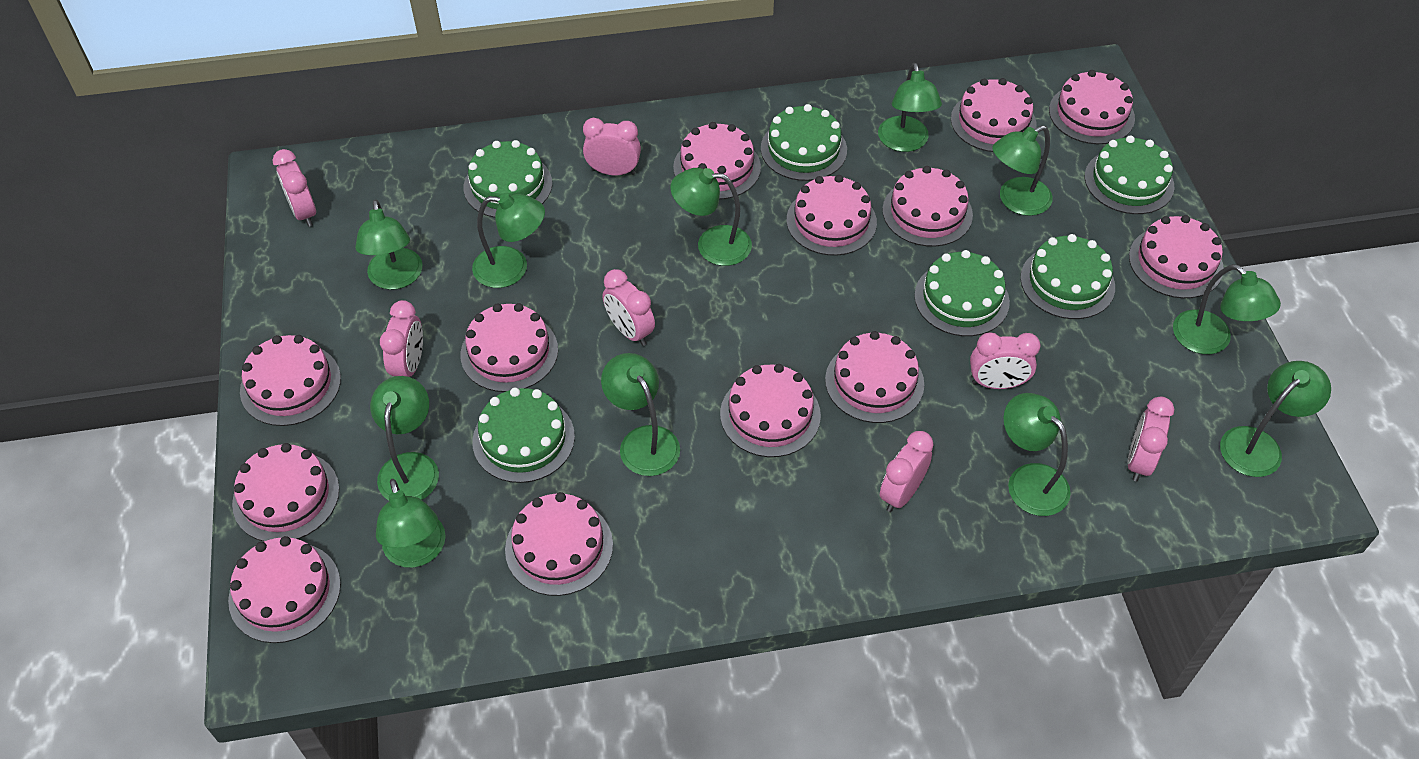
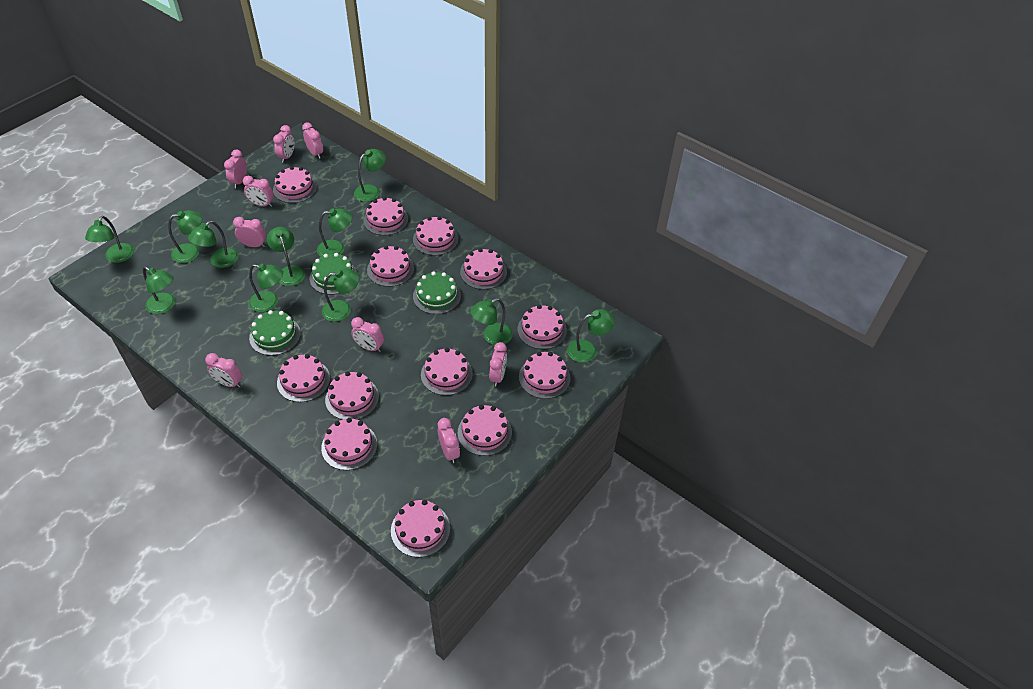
green cake: [464,140,552,218] [472,388,575,483] [761,104,847,181] [914,250,1010,336] [1020,234,1115,319] [1085,135,1174,214] = 6 -> [249,310,301,356] [309,253,357,295] [413,272,461,314] = 3
pink clock: [273,149,316,227] [380,300,423,377] [583,118,641,175] [603,269,655,346] [880,431,934,512] [970,332,1040,389] [1128,397,1174,482] = 7 -> [205,353,242,388] [224,150,247,188] [233,217,266,247] [243,176,274,207] [273,125,295,163] [302,122,323,159] [351,317,384,352] [438,418,460,463] [489,342,507,386] = 9

